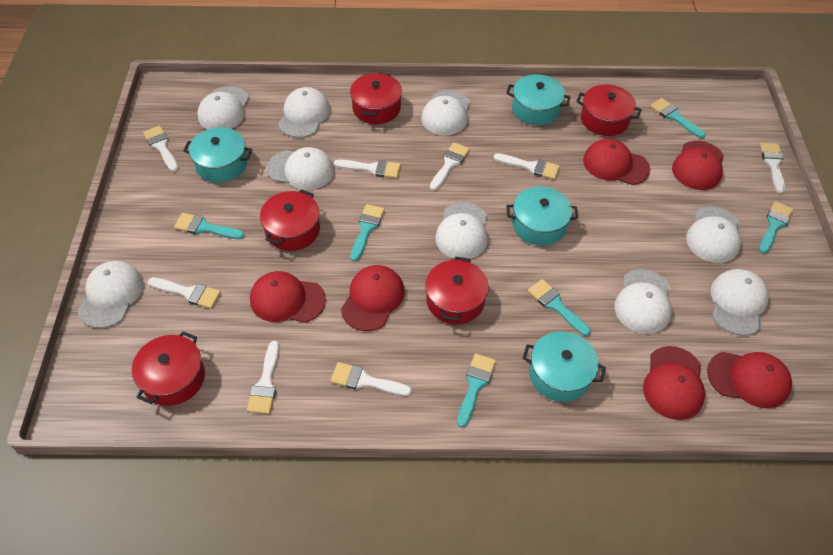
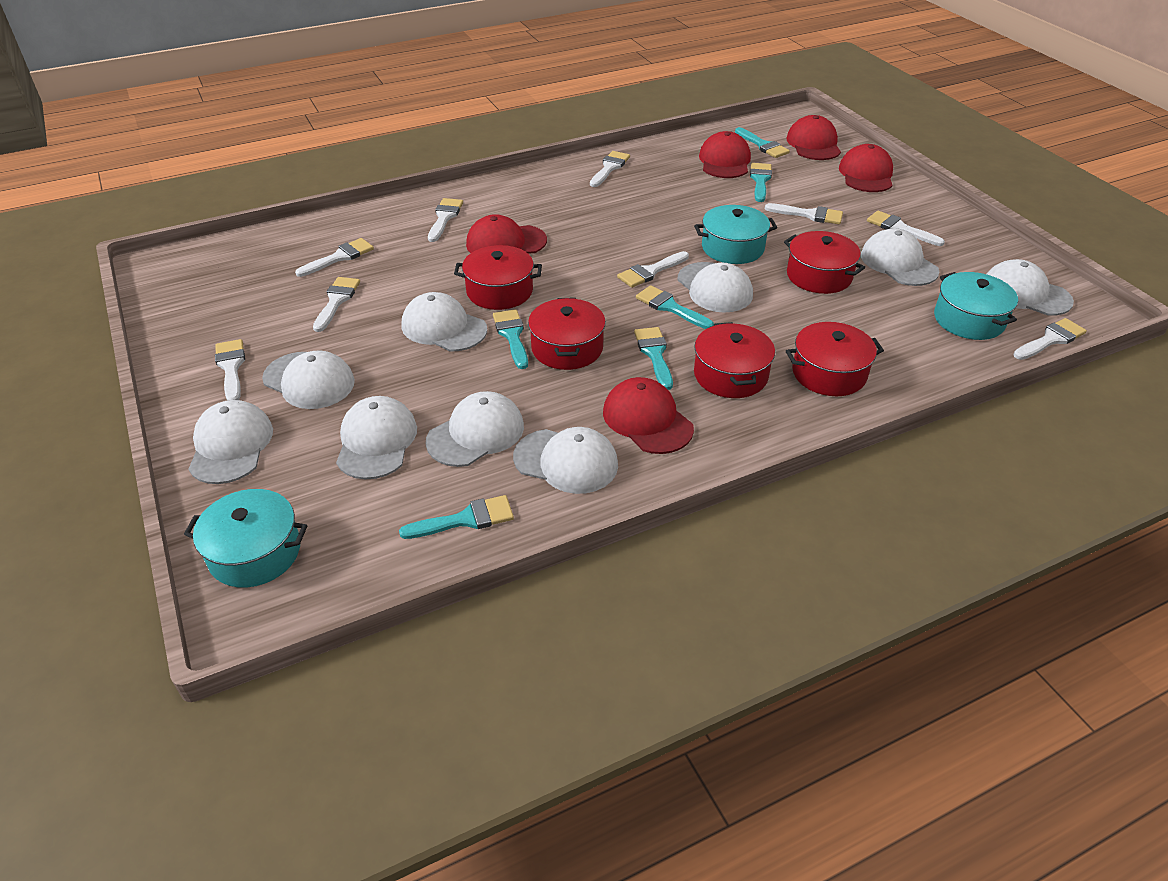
red cap: [250,271,326,323] [341,265,405,331] [583,139,650,185] [643,346,705,420] [672,141,724,190] [707,352,792,409] = 6 -> [466,214,547,254] [603,377,694,454] [699,131,751,178] [786,115,841,160] [839,144,893,192] = 5
turquoise pot: [183,127,252,183] [506,74,571,125] [506,187,578,246] [523,332,606,402] = 4 -> [184,489,307,588] [694,205,777,264] [934,272,1018,340] = 3
white brush: [143,126,178,172] [148,277,221,309] [247,341,279,414] [331,362,412,396] [334,159,401,178] [430,142,470,191] [493,153,560,180] [760,143,785,194] = 8 -> [215,339,245,401] [295,238,374,277] [313,277,360,332] [428,198,463,242] [590,151,630,187] [617,251,689,288] [765,203,843,224] [867,211,945,246] [1013,318,1087,360] = 9

